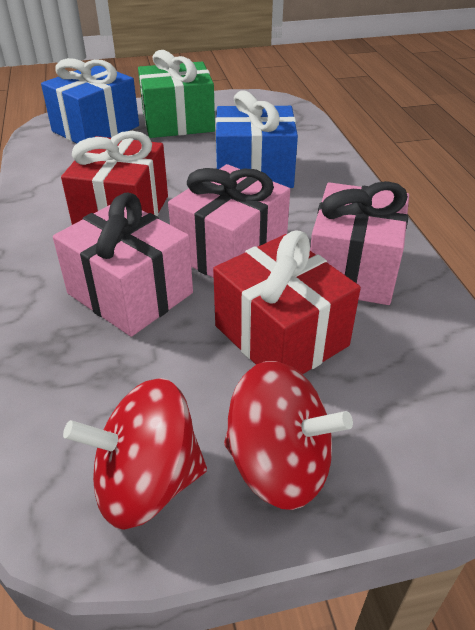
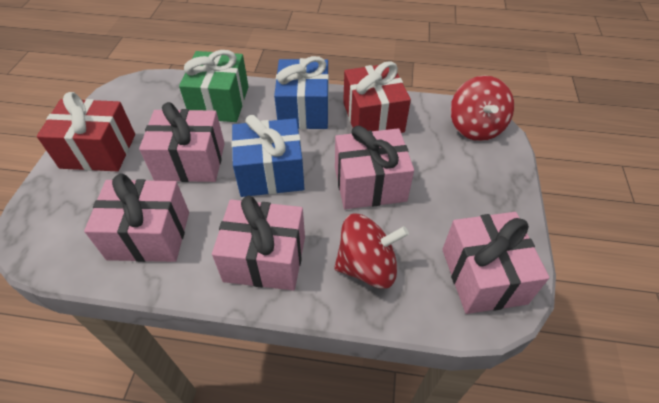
pink gift: [53,193,193,337] [168,164,290,278] [310,181,409,305] = 3 -> [84,174,189,262] [139,102,225,182] [212,196,305,291] [335,126,414,209] [442,212,549,314] = 5

